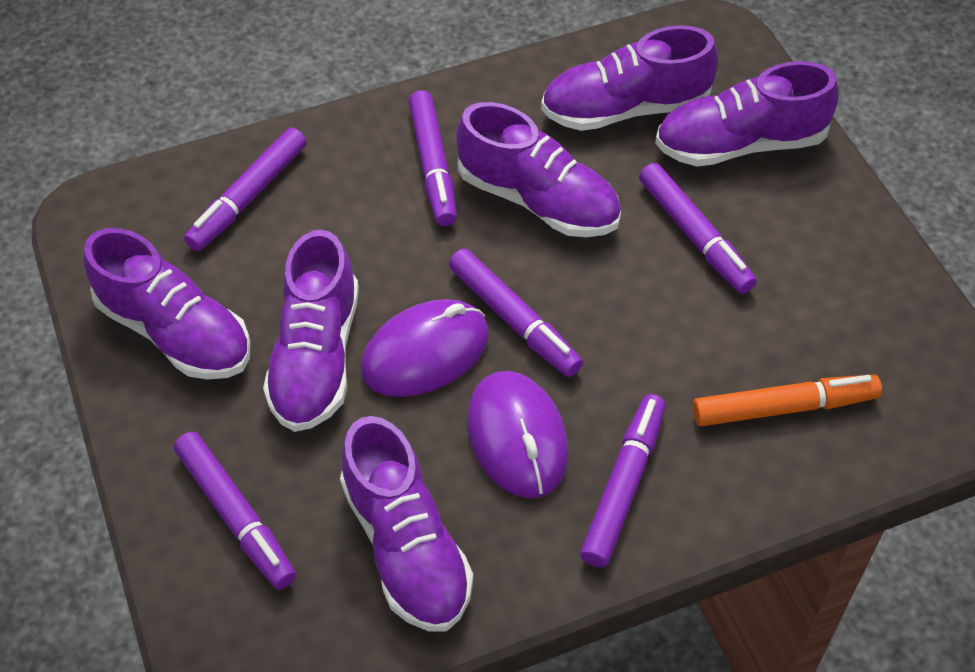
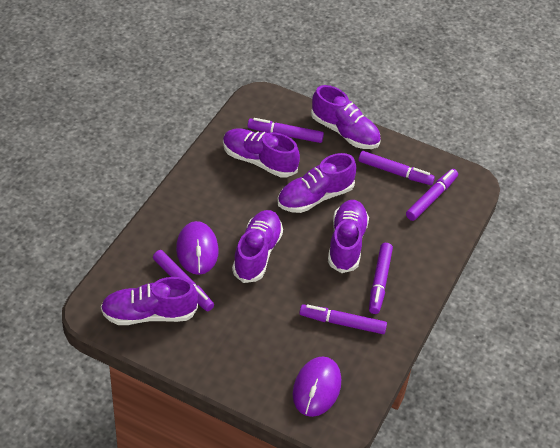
orange marker: [693,375,882,426] = 1 -> none = 0

